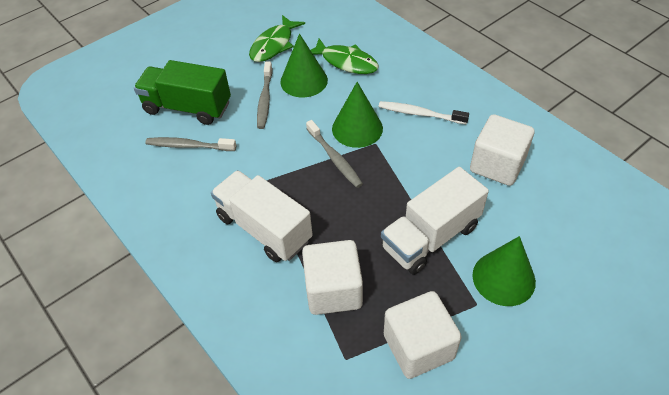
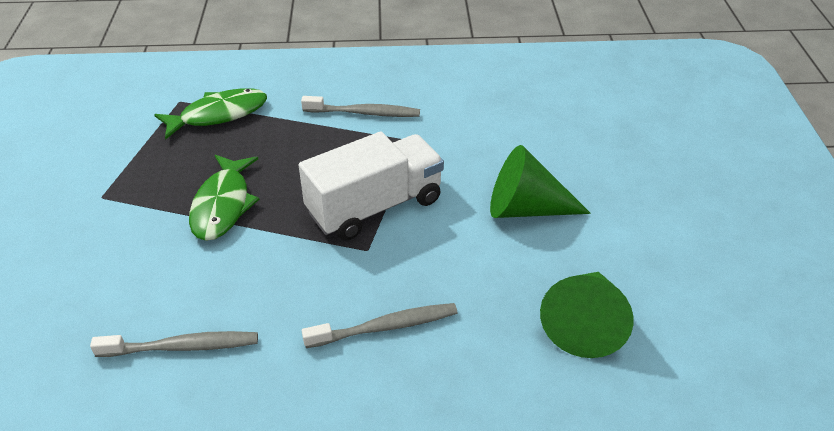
green cone: [280,33,328,97] [332,82,383,148] [472,236,536,306] = 3 -> [490,145,591,218] [540,272,633,358] = 2
green truck: [134,60,231,125] = 1 -> none = 0
white cube: [302,240,363,315] [384,291,462,379] [470,114,534,186] = 3 -> none = 0
white toothbrush: [379,101,469,124] = 1 -> none = 0
white truck: [211,170,313,262] [381,167,489,275] = 2 -> [299,132,444,240] = 1

